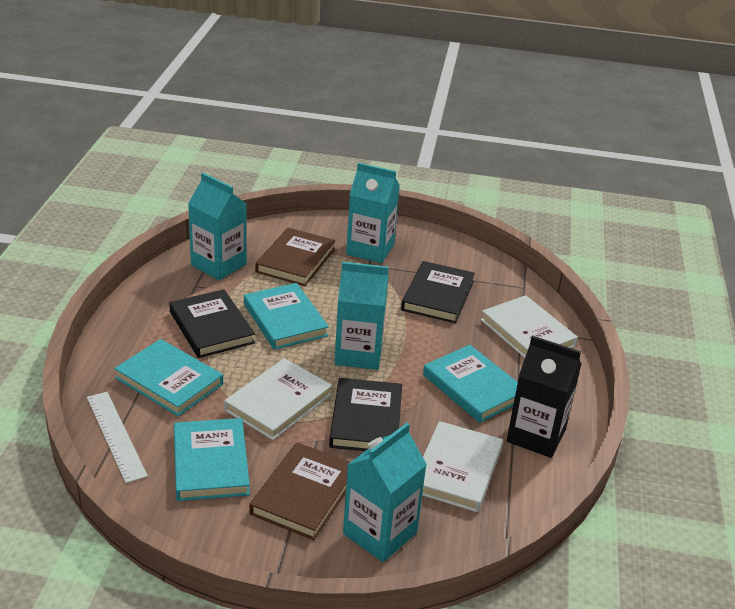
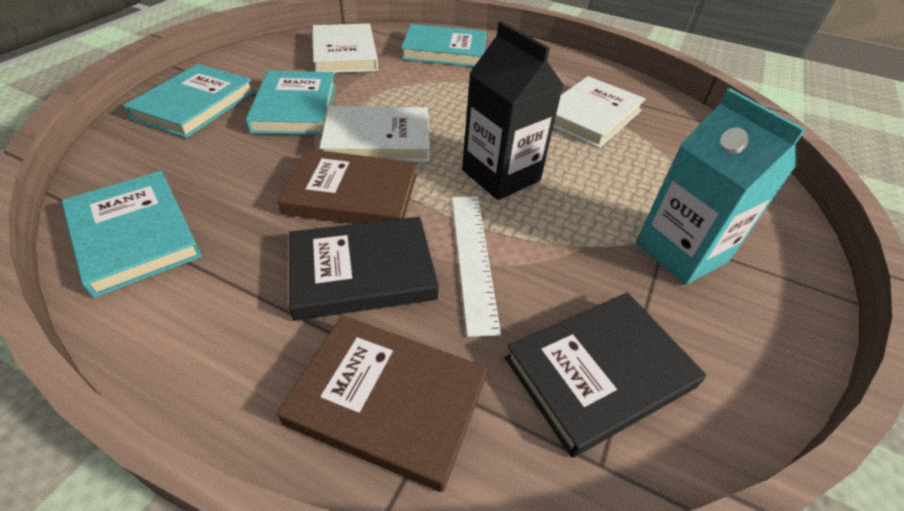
black book: [169,289,255,358] [329,378,402,451] [401,261,475,323] = 3 -> [289,217,439,321] [505,292,706,457] = 2
turquoise carton: [188,173,247,280] [334,262,389,370] [343,423,427,562] [346,163,400,263] = 4 -> [636,89,806,285] = 1

